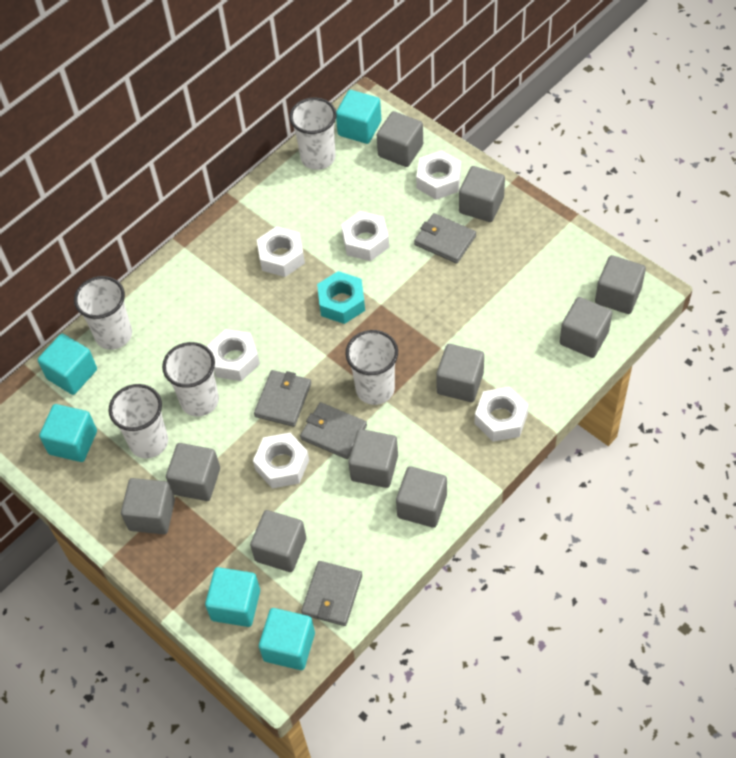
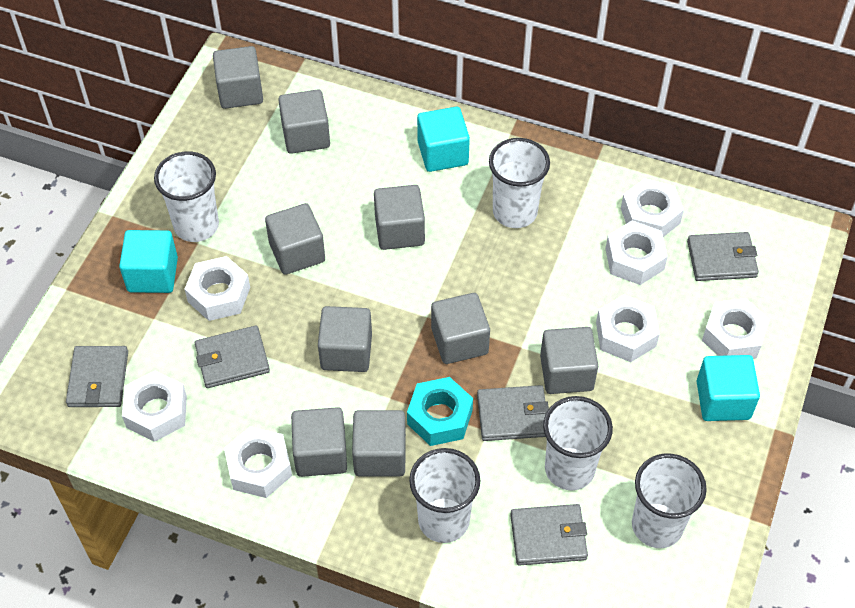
grey cube: [121,478,175,534] [166,443,220,501] [250,510,306,572] [348,429,398,488] [377,111,423,167] [396,466,447,528] [436,344,484,402] [459,166,505,222] [560,297,612,358] [595,255,646,314] = 10 -> [213,46,263,109] [265,203,325,275] [278,89,330,154] [291,407,347,477] [318,306,372,372] [352,410,406,476] [374,185,425,250] [431,293,490,364] [540,327,598,394] = 9
grey wallet: [254,370,311,427] [300,402,367,459] [301,561,362,626] [414,213,476,264] = 4 -> [66,346,128,407] [195,325,270,388] [477,385,549,441] [510,504,588,566] [687,232,759,281] = 5
turquoise cube: [38,334,97,395] [39,404,97,462] [205,567,260,627] [259,608,315,670] [336,90,381,144] = 5 -> [119,230,178,293] [417,107,470,172] [697,355,760,421] = 3
white nut: [207,329,260,381] [253,433,309,488] [257,226,305,277] [341,211,389,261] [416,150,461,200] [475,387,529,442] = 6 -> [122,371,187,442] [185,256,250,321] [224,426,292,498] [596,294,660,362] [605,221,668,285] [621,178,684,237] [702,298,770,359] = 7

